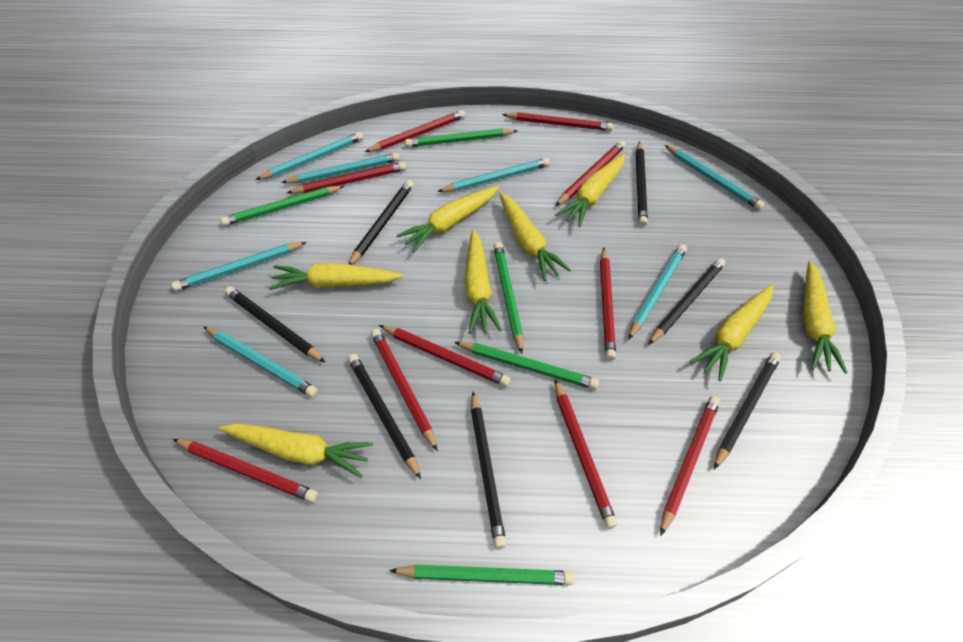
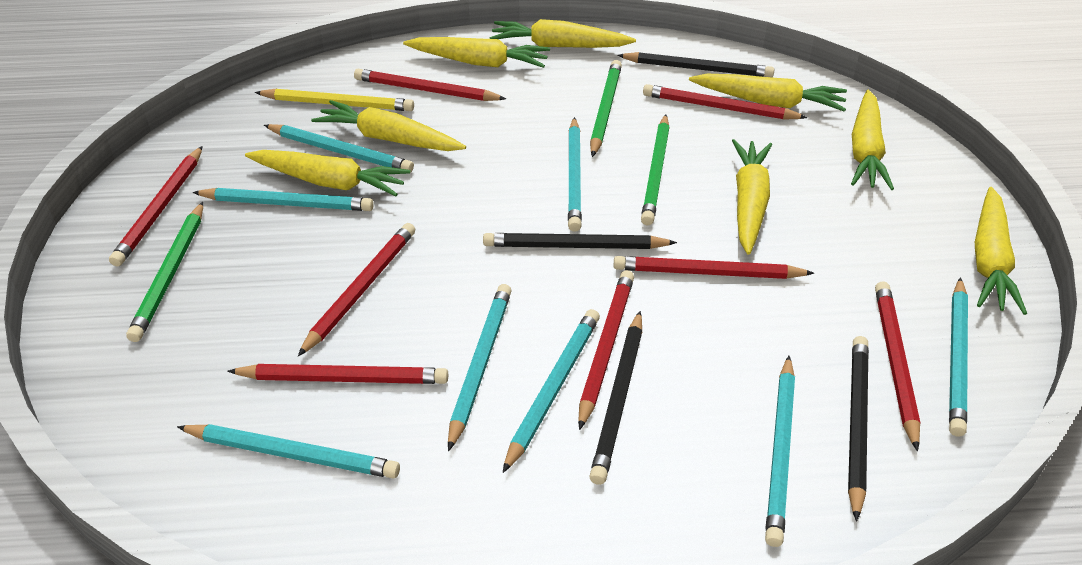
black pencil: [225,287,326,363] [348,354,421,479] [349,180,414,265] [471,392,507,549] [636,141,648,226] [648,258,726,345] [714,352,781,469] = 7 -> [483,233,677,249] [589,311,642,485] [617,52,774,77] [848,336,869,522] = 4
green pencil: [221,186,344,226] [389,565,575,585] [405,128,517,147] [454,342,599,390] [494,242,523,354] = 5 -> [126,202,203,342] [590,60,622,157] [641,114,670,225] = 3
red pencil: [173,439,318,502] [287,162,406,194] [365,110,465,152] [371,329,438,451] [379,325,511,387] [502,112,613,131] [555,380,617,529] [556,141,626,206] [600,247,616,360] [660,396,720,536] = 10 -> [109,146,203,266] [227,364,448,384] [298,223,415,356] [354,69,506,101] [578,270,634,430] [613,256,814,279] [643,84,808,120] [875,281,921,451] = 8
turquoise pencil: [172,242,307,291] [203,326,318,397] [255,132,363,180] [281,153,400,183] [437,158,550,192] [628,244,687,340] [665,145,764,210] = 7 -> [177,424,400,478] [192,188,374,211] [264,124,414,173] [448,284,512,451] [503,309,600,473] [568,117,582,232] [765,356,795,547] [949,277,968,437] = 8
yellow pencil: none = 0 -> [255,89,414,111] = 1

